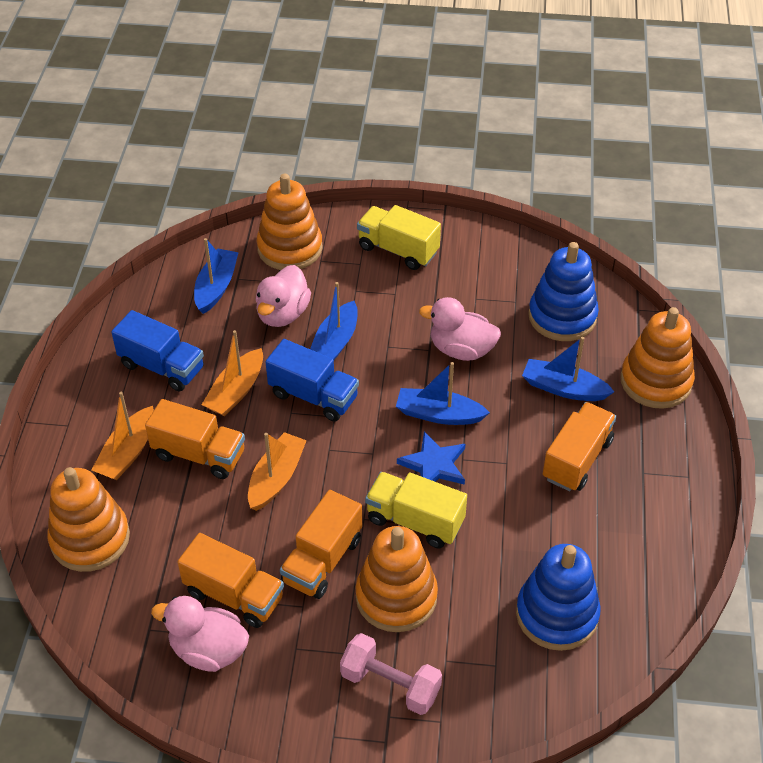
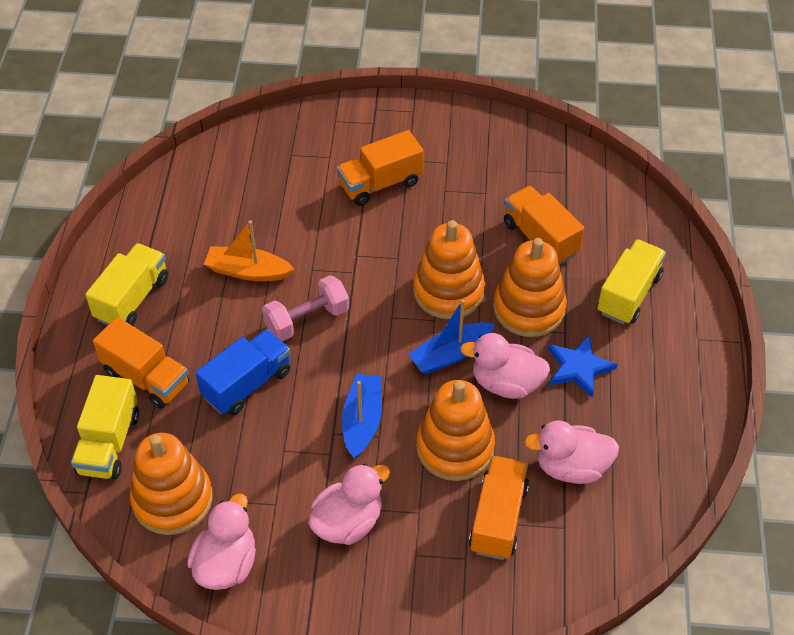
blue boat: [194,238,239,314] [310,282,358,360] [396,362,490,425] [522,337,614,401] = 4 -> [342,374,382,459] [408,300,495,374] = 2
blue stacking toy: [516,544,600,651] [528,242,599,341] = 2 -> none = 0
blue truck: [111,310,204,391] [266,339,359,422] = 2 -> [196,329,290,416] = 1
orange boat: [92,392,154,480] [202,330,263,416] [248,432,307,511] = 3 -> [204,220,294,281] = 1
pink duck: [151,596,249,672] [256,265,311,327] [419,297,501,361] = 3 -> [187,494,256,590] [308,464,390,545] [460,333,550,399] [524,420,619,484] = 4
yellow truck: [357,205,441,270] [365,472,467,548] = 2 -> [71,375,139,479] [85,243,168,326] [597,239,666,324] = 3

